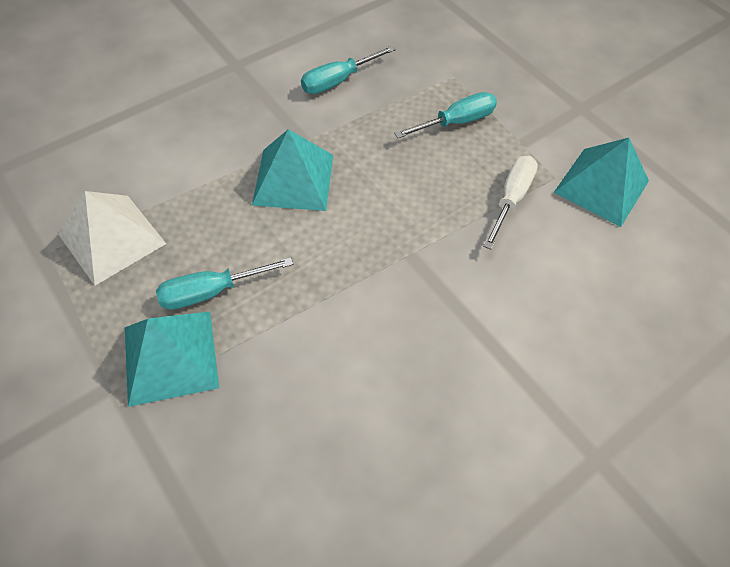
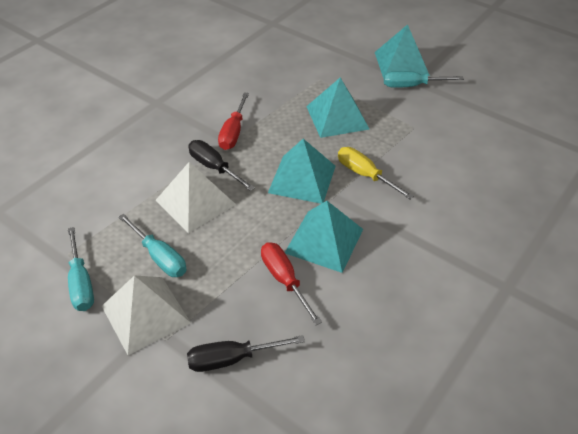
black screwdriver: none = 0 -> [187,335,305,372] [188,140,255,191] = 2
red screwdriver: none = 0 -> [218,92,249,150] [261,242,322,325] = 2
turquoise pyramid: [125,311,219,407] [252,129,333,211] [554,138,649,227] = 3 -> [268,139,335,204] [285,201,363,273] [306,78,369,138] [375,24,430,79] = 4
white pyramid: [58,191,166,286] = 1 -> [102,275,191,355] [155,162,236,233] = 2
white screwdriver: [483,156,538,249] = 1 -> none = 0
yellow screwdriver: none = 0 -> [338,147,414,199] = 1

